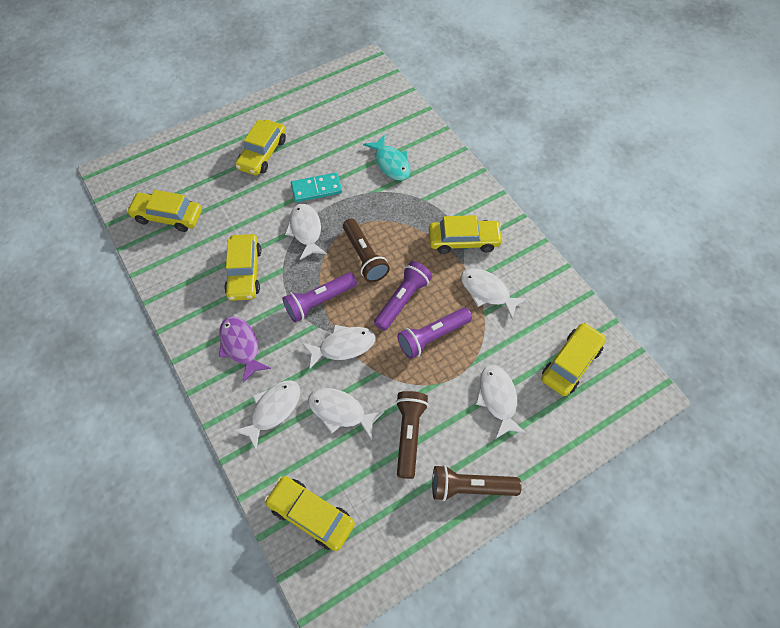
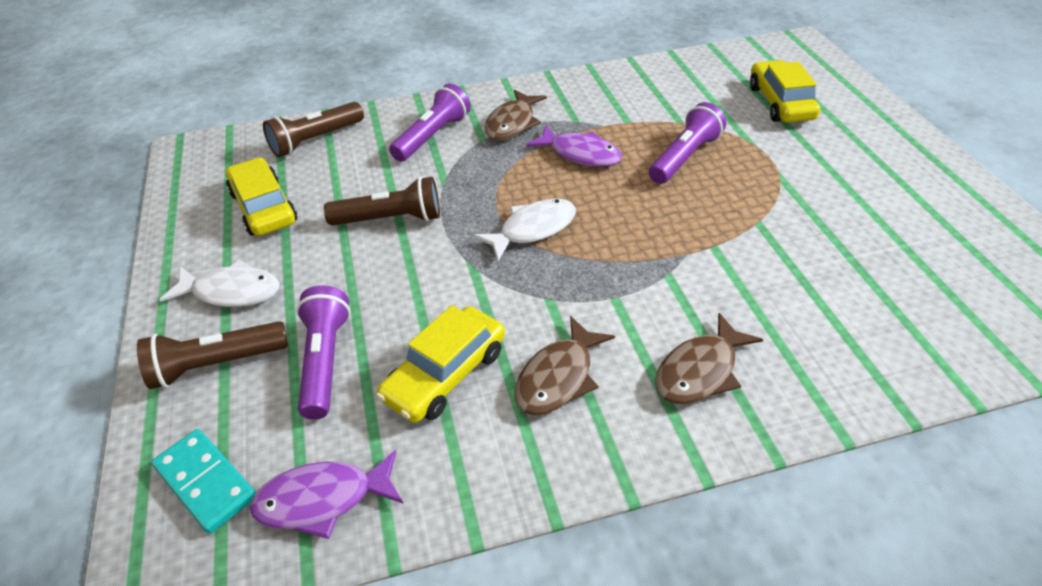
brown fish: none = 0 -> [485,89,547,141] [514,316,615,415] [655,313,763,404] = 3
purple fish: [219,316,271,382] = 1 -> [250,450,404,539] [526,125,622,167] = 2
turquoise fish: [363,134,410,181] = 1 -> none = 0
white fish: [233,380,300,450] [285,204,327,260] [302,325,375,370] [308,388,384,439] [461,268,528,319] [476,365,526,439] = 6 -> [159,260,280,307] [473,199,576,261] = 2
yellow car: [127,190,202,232] [224,234,261,301] [235,120,286,175] [265,476,355,551] [429,215,503,254] [541,323,606,396] = 6 -> [226,158,297,236] [376,305,505,423] [750,60,820,123] = 3

